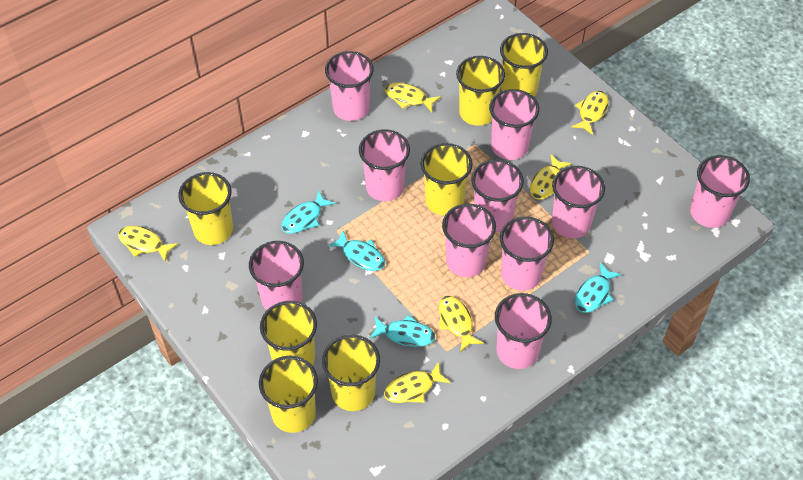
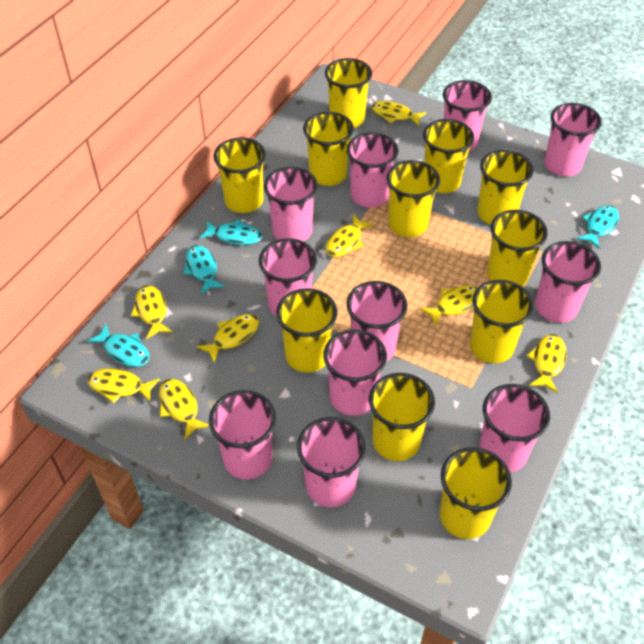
pink cup: [249,241,304,310] [325,51,374,121] [359,129,410,201] [442,204,496,277] [471,159,524,232] [489,89,539,160] [495,293,552,369] [500,217,554,291] [552,166,605,239] [690,155,750,228] = 10 -> [209,390,276,479] [259,238,317,317] [264,167,318,241] [297,417,366,507] [323,330,387,416] [346,281,407,362] [347,132,399,208] [443,80,492,151] [479,384,550,472] [535,241,601,323] [544,103,602,176] = 11
yellow cup: [178,172,233,245] [259,356,318,433] [260,301,317,366] [322,335,380,411] [421,143,473,215] [456,56,505,126] [500,33,548,97] = 7 -> [214,137,266,213] [276,288,337,373] [303,112,354,186] [325,58,372,128] [369,373,435,461] [386,160,440,237] [423,119,474,193] [440,447,512,539] [470,280,534,363] [477,150,534,225] [487,210,548,286] = 11
yellow fish: [118,226,178,262] [384,361,451,403] [385,82,441,112] [439,296,484,352] [530,155,572,200] [572,91,609,135] = 6 -> [87,368,160,404] [131,285,173,339] [159,379,209,439] [196,314,259,362] [325,215,374,257] [371,101,426,126] [420,286,477,327] [527,334,567,393] = 8

